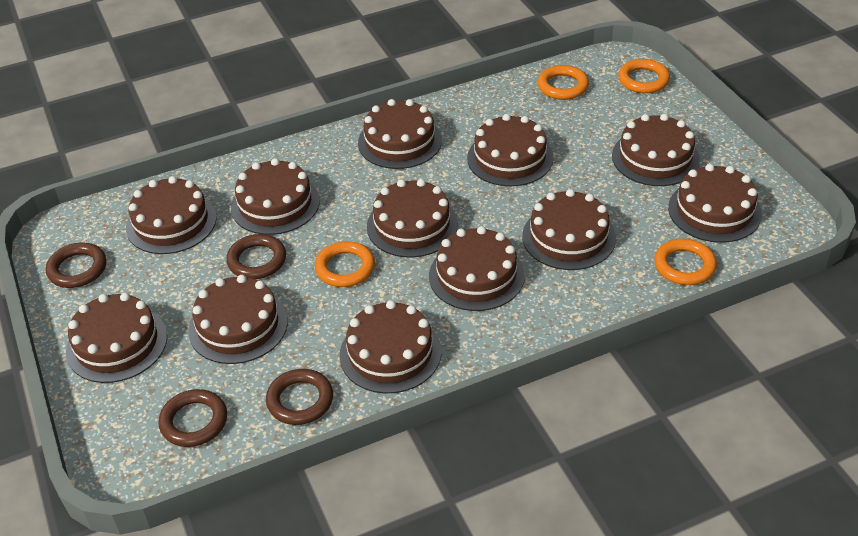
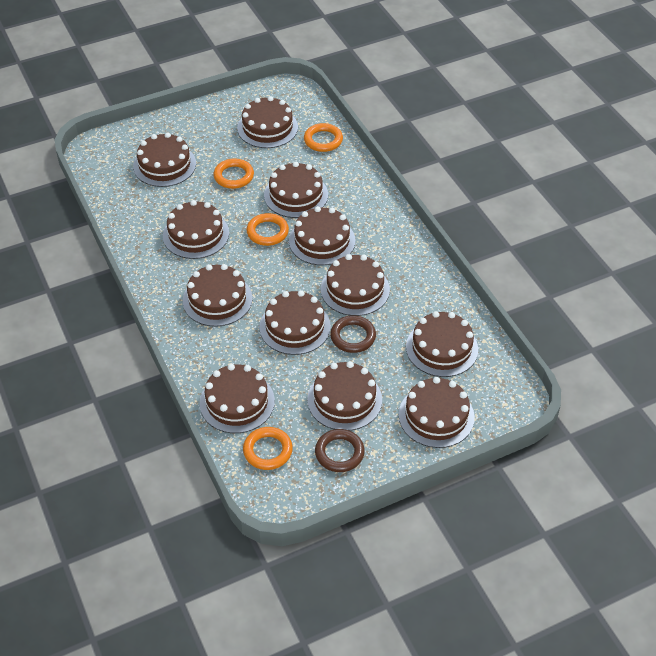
brown ring: [46,243,106,288] [158,389,227,447] [226,234,286,279] [266,369,333,425] = 4 -> [315,429,365,472] [330,315,376,353] = 2

